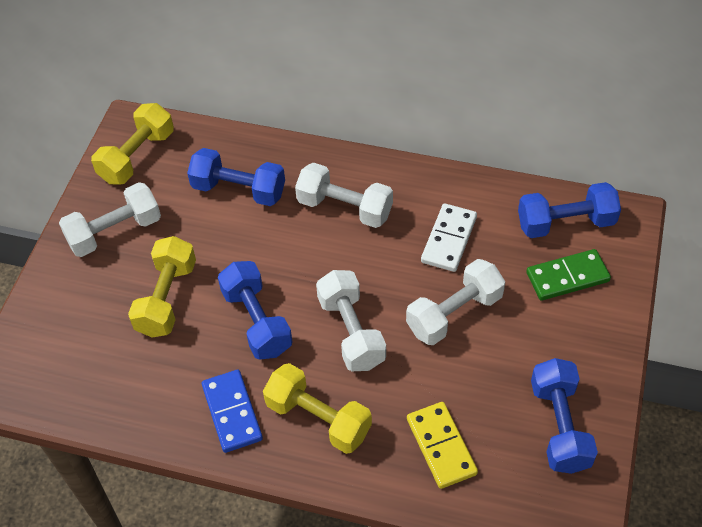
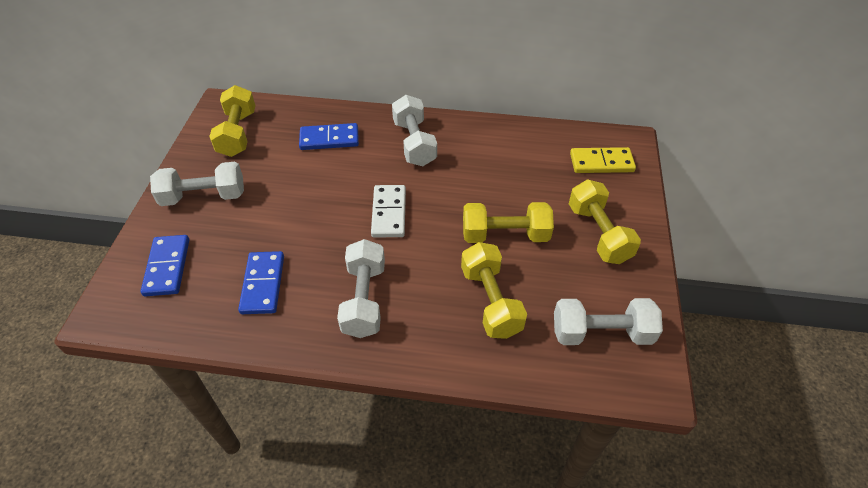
blue domino: [202,370,263,453] = 1 -> [141,235,189,296] [238,251,284,314] [299,123,359,150] = 3
blue dumbbell: [187,148,285,206] [218,261,293,360] [518,182,621,238] [531,358,598,474] = 4 -> none = 0
green domino: [526,249,611,301] = 1 -> none = 0
yellow dumbbell: [91,103,174,185] [128,236,196,337] [263,363,372,454] = 3 -> [209,85,256,157] [461,242,527,339] [463,202,554,243] [569,179,641,264] = 4

